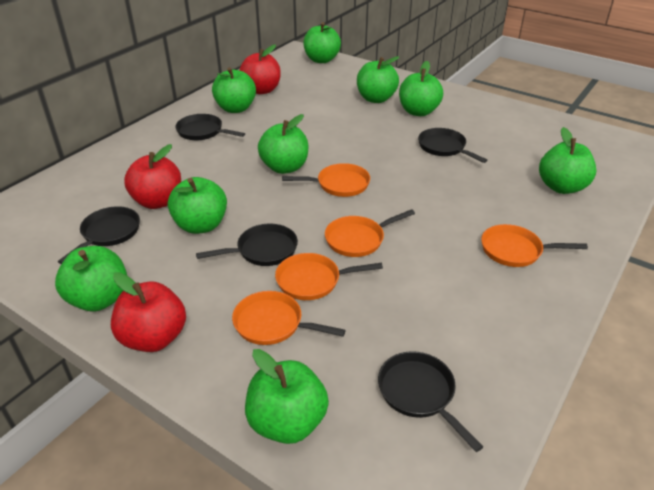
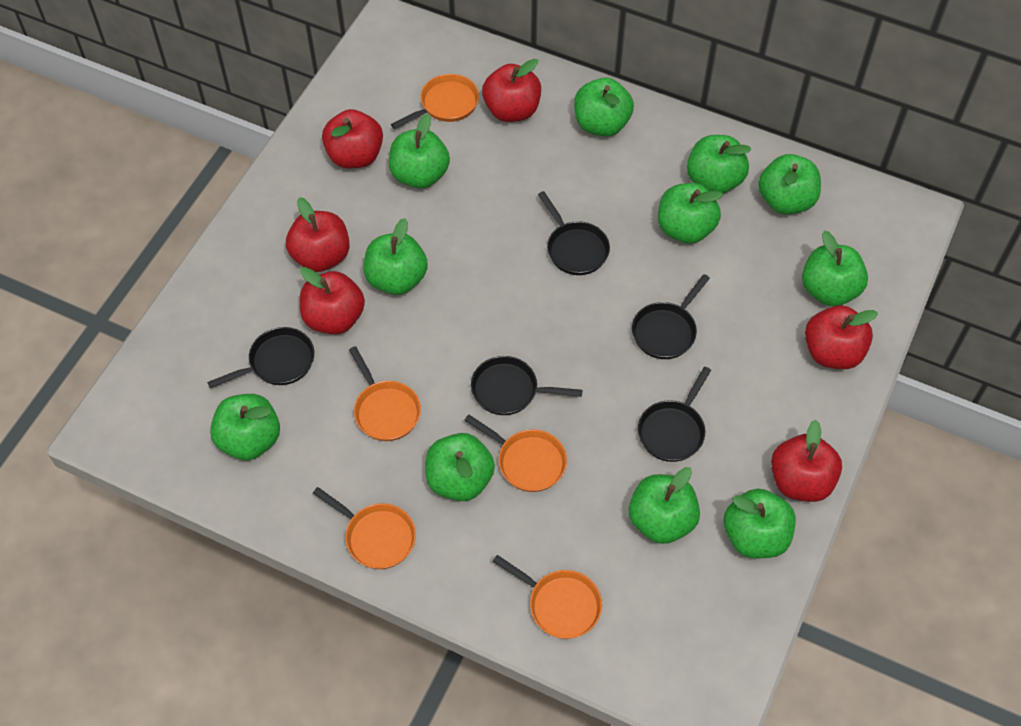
green apple: [55,246,127,311] [168,177,227,234] [212,67,256,113] [245,349,329,444] [258,114,308,174] [303,22,341,63] [357,56,399,103] [399,61,443,116] [539,127,596,194] = 9 -> [210,394,280,460] [364,218,428,295] [389,114,450,189] [426,433,495,501] [574,78,634,136] [629,467,700,544] [658,183,723,244] [687,135,752,194] [724,489,796,558] [759,154,821,214] [802,231,868,307] = 11
red apple: [111,272,186,352] [124,144,181,209] [239,44,281,94] = 3 -> [286,197,350,272] [300,267,365,334] [322,109,383,168] [482,59,541,122] [771,420,842,502] [805,305,878,369] = 6

